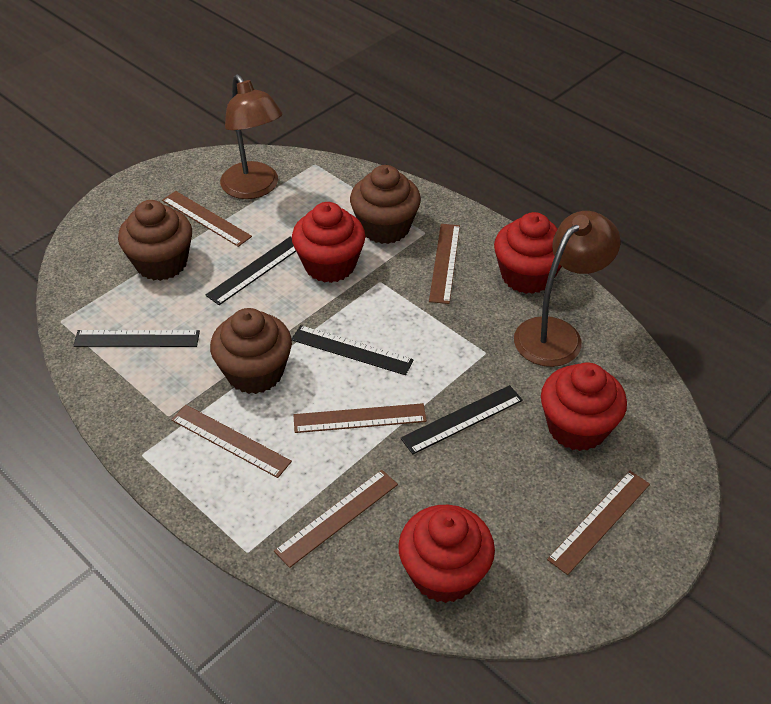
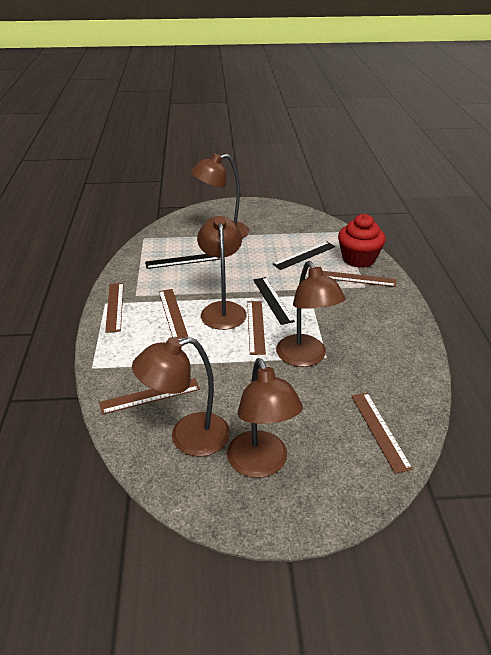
black ruler: [73,330,200,347] [205,237,296,305] [292,325,414,375] [401,385,523,454] = 4 -> [145,254,220,269] [253,277,295,325] [273,242,335,270] = 3
brown cupcake: [118,200,192,281] [210,308,292,394] [350,165,421,244] = 3 -> none = 0
brown lamp: [220,74,283,199] [514,211,621,367] = 2 -> [132,337,230,457] [191,153,249,238] [197,216,247,330] [227,358,303,478] [276,261,346,367] = 5
red cupcake: [292,202,365,283] [398,505,495,603] [494,212,562,294] [541,362,627,451] = 4 -> [338,214,386,268] = 1

